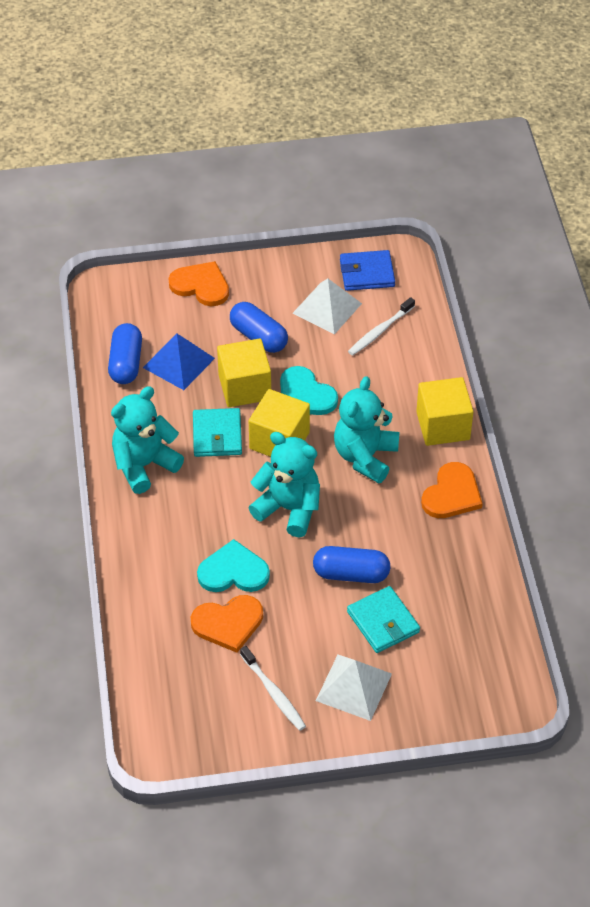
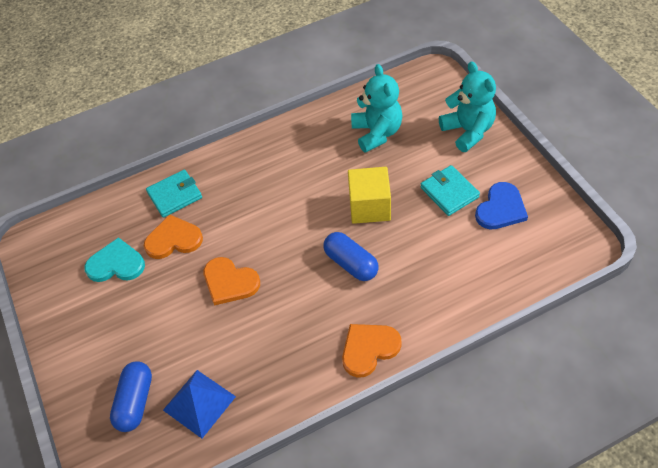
blue capsule: [108,323,142,384] [230,302,288,353] [313,546,390,583] = 3 -> [110,361,152,432] [324,232,379,281] = 2
blue heart: none = 0 -> [475,182,528,229] = 1
blue wallet: [340,250,395,291] = 1 -> none = 0
turquoise heart: [197,539,270,592] [280,366,338,415] = 2 -> [85,237,145,282] = 1
turquoise teddy bear: [111,386,184,494] [249,432,320,537] [334,376,399,483] = 3 -> [351,64,403,153] [439,61,496,152] = 2
white pyramid: [293,278,362,335] [316,655,392,721] = 2 -> none = 0
white toothbrush: [240,646,306,731] [348,297,415,356] = 2 -> none = 0
yellow cube: [217,339,271,407] [249,389,310,457] [416,377,474,446] = 3 -> [348,167,391,224] = 1

